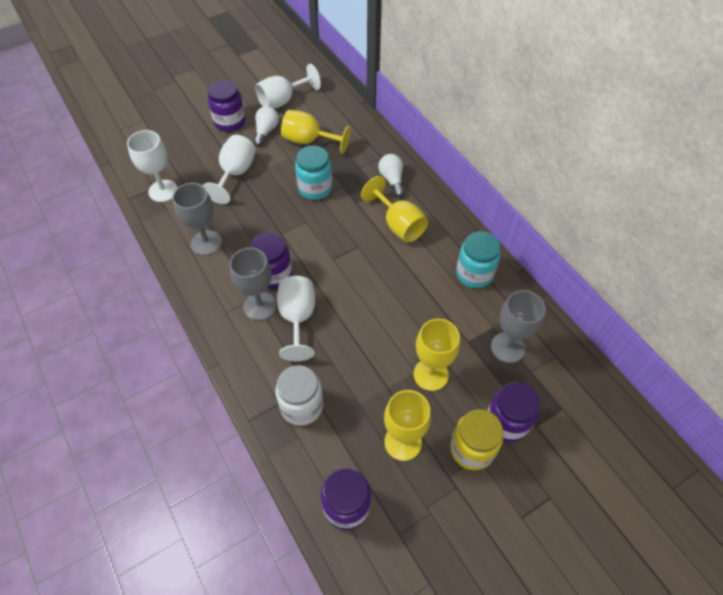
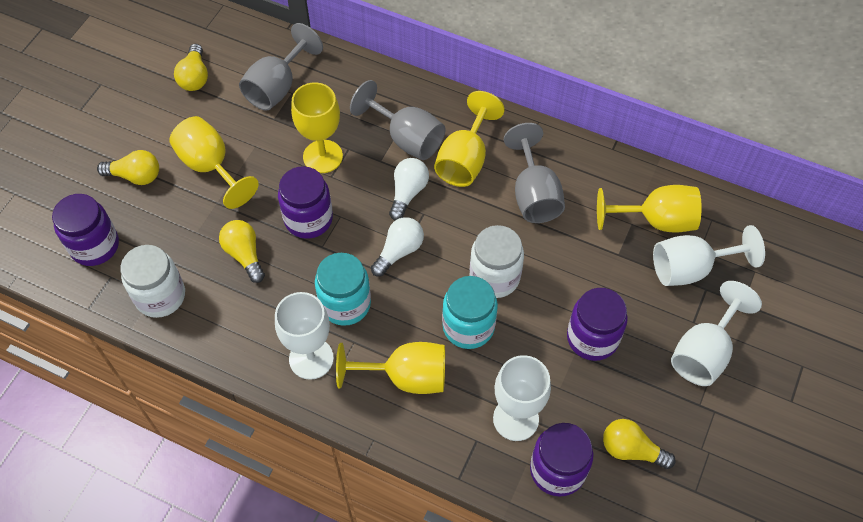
white jar: [275,365,323,426] = 1 -> [120,245,185,318] [470,225,524,298] = 2
yellow goblet: [281,110,351,154] [361,176,428,243] [384,390,431,461] [413,319,460,391] = 4 -> [169,116,259,209] [291,82,343,173] [336,342,445,394] [434,91,505,187] [597,185,702,233] = 5
yellow jar: [450,409,503,470] = 1 -> none = 0
yellow light bulb: none = 0 -> [97,150,159,185] [174,44,208,91] [219,220,265,283] [603,419,676,469] = 4

